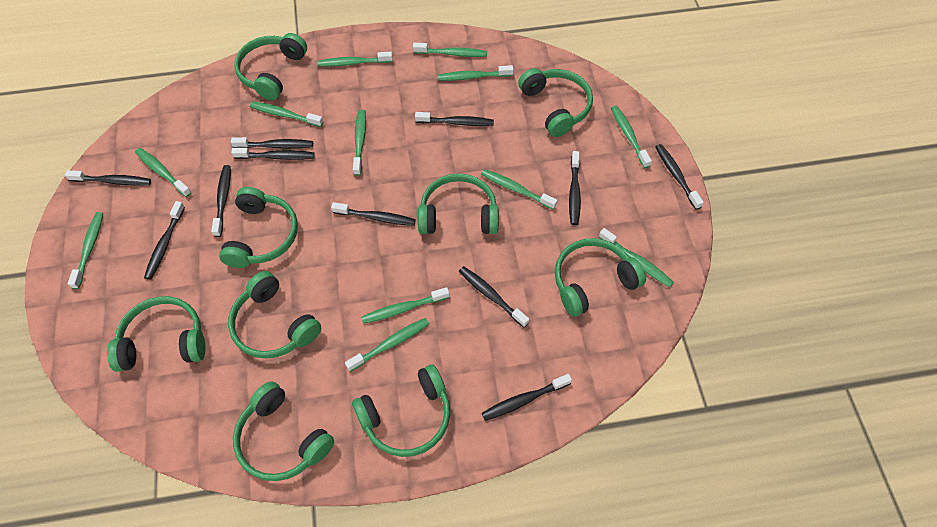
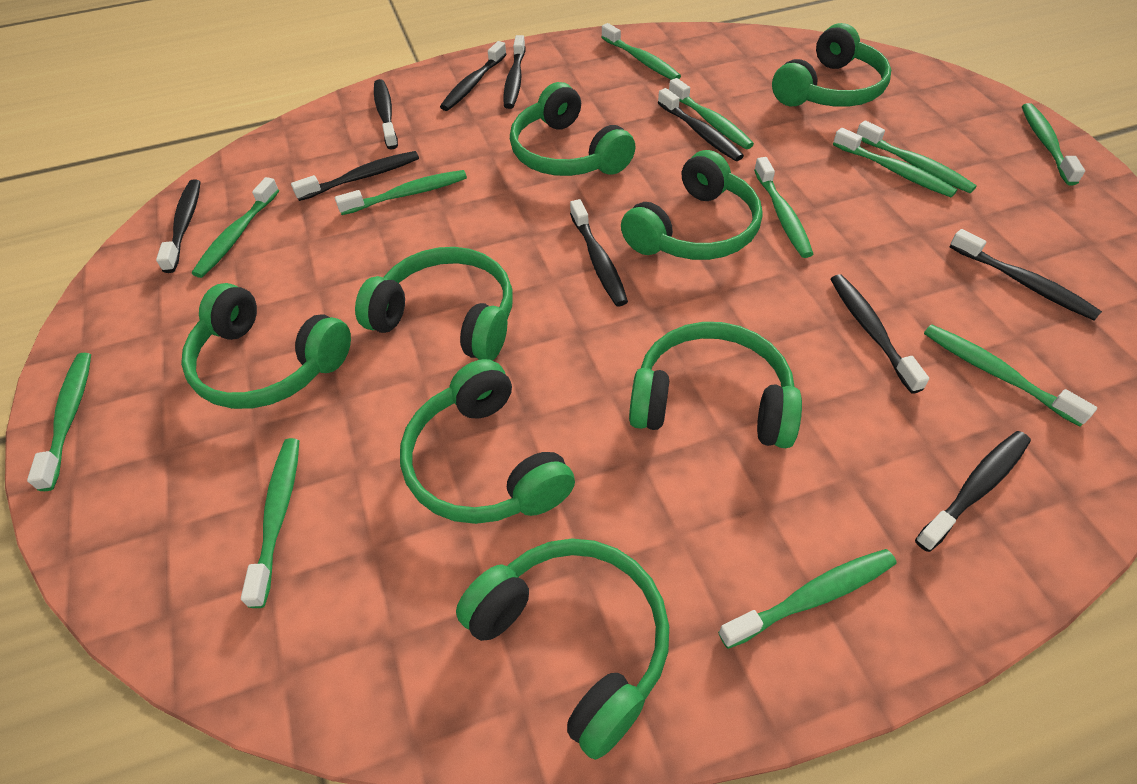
black toothbrush: [65,170,151,186] [144,201,185,280] [211,165,231,237] [231,137,313,149] [231,148,315,160] [331,202,416,226] [415,112,494,126] [459,266,529,328] [482,374,572,421] [569,151,581,225] [656,144,704,210] = 11 -> [156,179,201,273] [291,151,419,201] [374,79,398,150] [440,41,506,111] [503,35,526,109] [570,199,628,306] [658,88,744,161] [831,274,929,394] [915,431,1031,552] [950,229,1102,321] = 10
green headphones: [107,296,206,372] [219,187,298,268] [228,271,321,359] [233,381,334,481] [234,33,307,100] [352,365,450,457] [418,173,499,234] [518,68,593,137] [555,238,646,317] = 9 -> [181,283,351,409] [355,247,513,360] [400,359,575,524] [456,538,669,760] [510,82,636,176] [621,150,763,260] [629,322,802,448] [772,23,891,107] = 8

